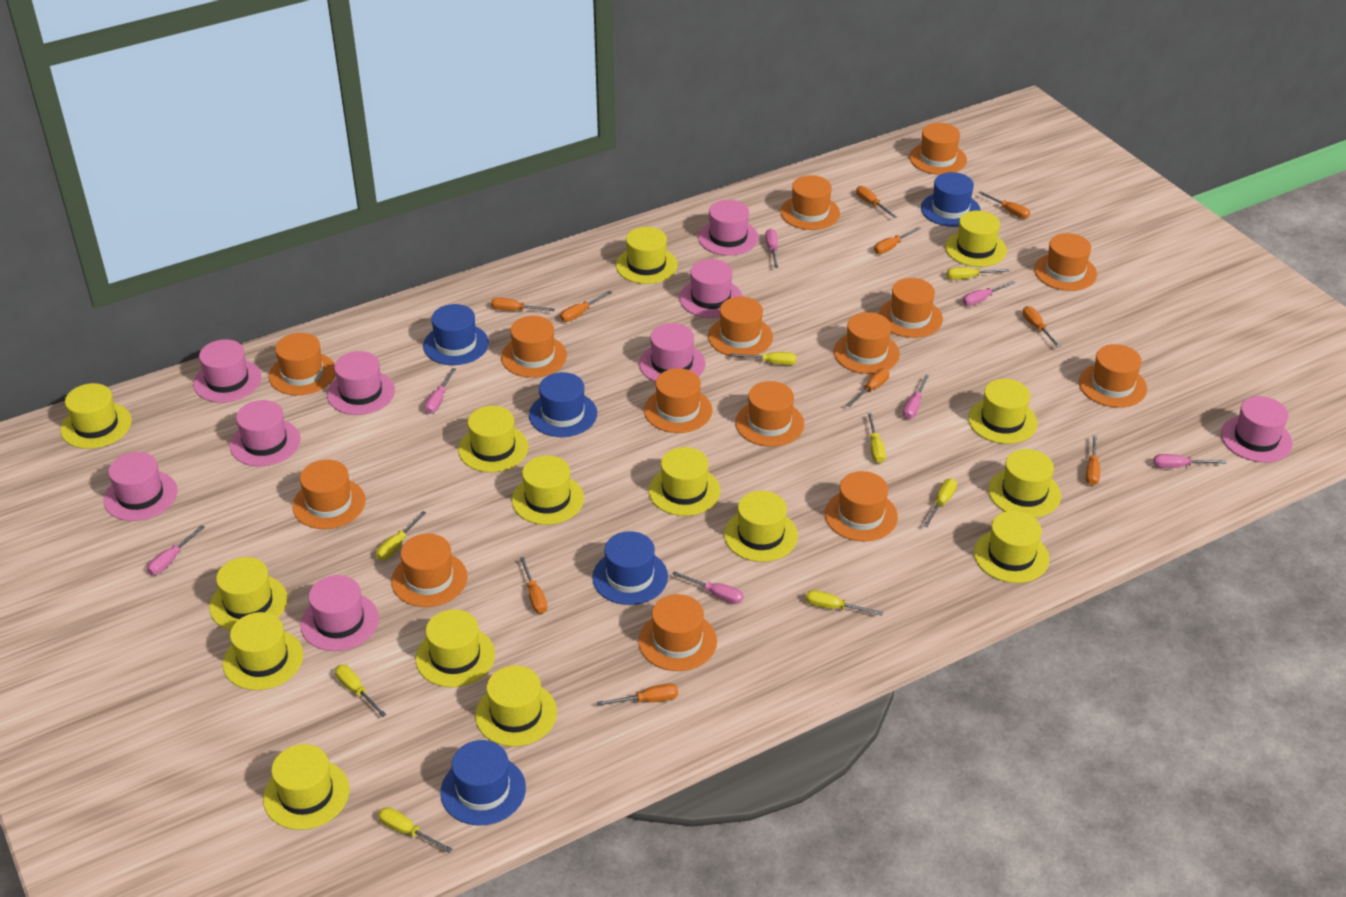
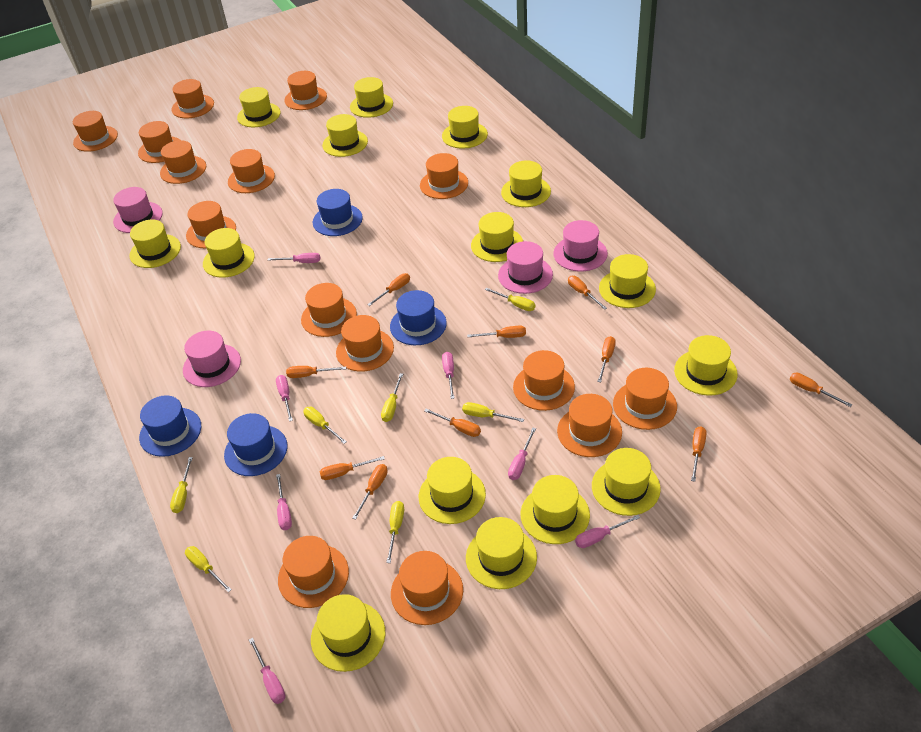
blue hat: [423,304,489,365] [440,740,526,826] [529,372,597,437] [592,531,668,605] [921,172,981,227] = 5 -> [139,395,201,457] [224,413,287,476] [313,189,363,236] [390,290,447,345] = 4
pink hat: [103,452,177,521] [193,339,262,403] [230,400,301,466] [300,575,379,651] [327,351,395,415] [639,323,706,382] [679,259,743,318] [698,200,759,256] [1221,396,1293,462] = 9 -> [113,187,163,233] [183,331,241,387] [498,241,553,294] [553,220,608,272] = 4
yellow screwdriver: [335,665,387,717] [376,511,426,560] [378,807,452,853] [730,352,796,365] [806,590,883,615] [868,413,886,463] [923,478,957,527] [947,267,1009,280] = 8 -> [170,457,193,513] [185,546,232,593] [303,407,347,444] [381,373,403,422] [386,501,404,563] [462,402,524,422] [485,288,535,311] = 7

